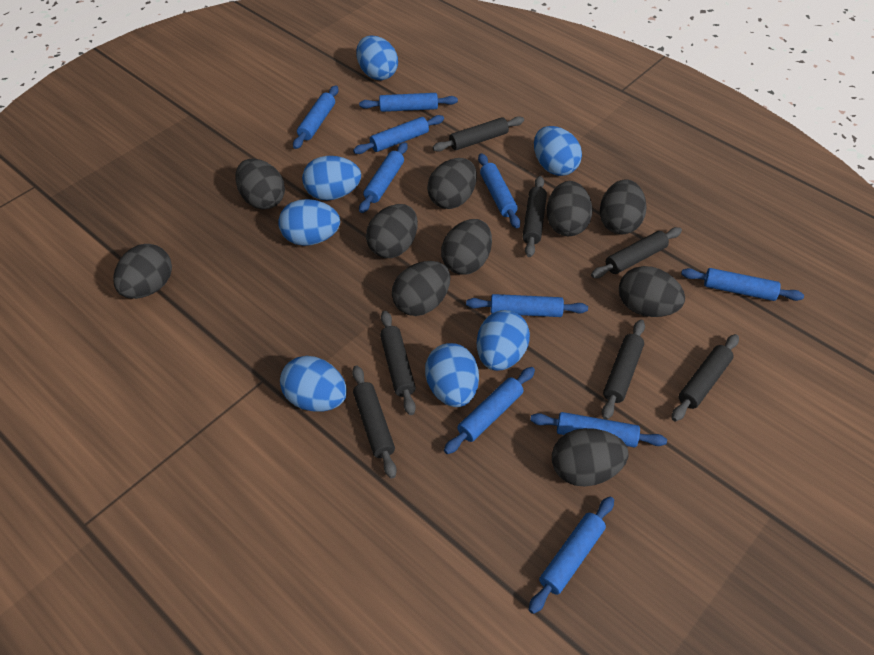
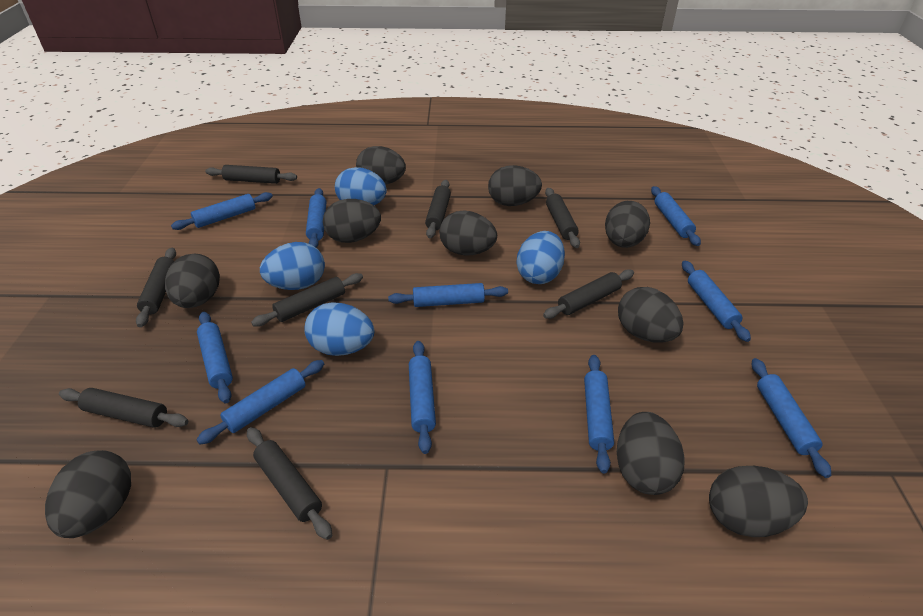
black rolling pin: [352,365,397,479] [380,311,416,415] [432,116,524,152] [522,176,547,257] [591,227,682,278] [602,320,645,420] [672,334,739,422] = 7 -> [59,388,188,428] [136,248,176,327] [205,165,297,184] [247,427,332,540] [251,273,363,327] [425,180,451,238] [543,269,634,319] [545,188,580,248] = 8
blue egg: [278,199,340,246] [280,356,347,412] [302,156,361,201] [356,35,398,80] [425,343,479,407] [477,310,530,371] [534,126,582,176] = 7 -> [260,242,325,290] [305,303,374,356] [335,167,387,205] [516,231,565,284] = 4

